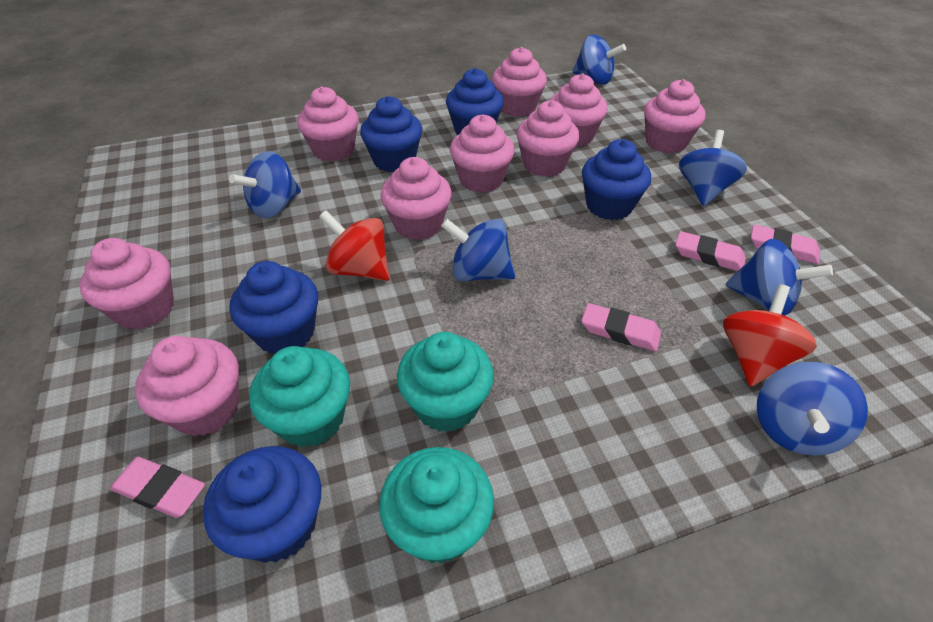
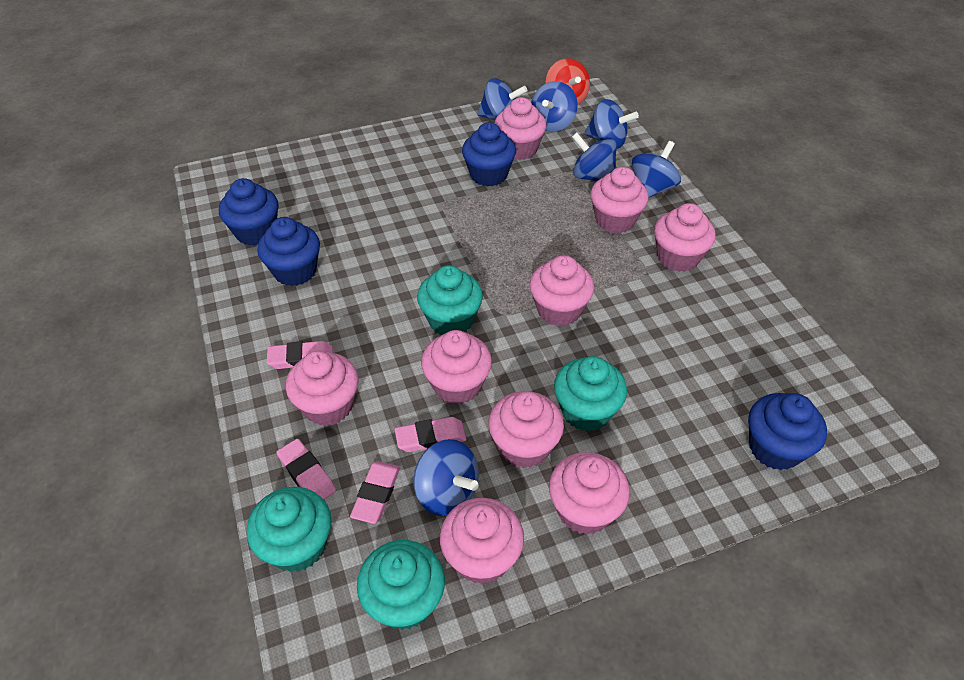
blue cupcake: [203,446,321,563] [229,261,318,354] [360,96,422,172] [446,68,504,135] [582,139,651,220] = 5 -> [219,178,279,246] [257,217,320,286] [462,122,516,187] [748,393,827,470] = 4
red spinning top: [319,210,390,281] [723,284,817,387] = 2 -> [546,58,590,105] = 1
turquoise cupcake: [249,346,350,447] [379,447,494,564] [397,332,494,432] = 3 -> [247,487,331,572] [357,540,445,630] [417,265,483,335] [554,356,627,432] = 4

